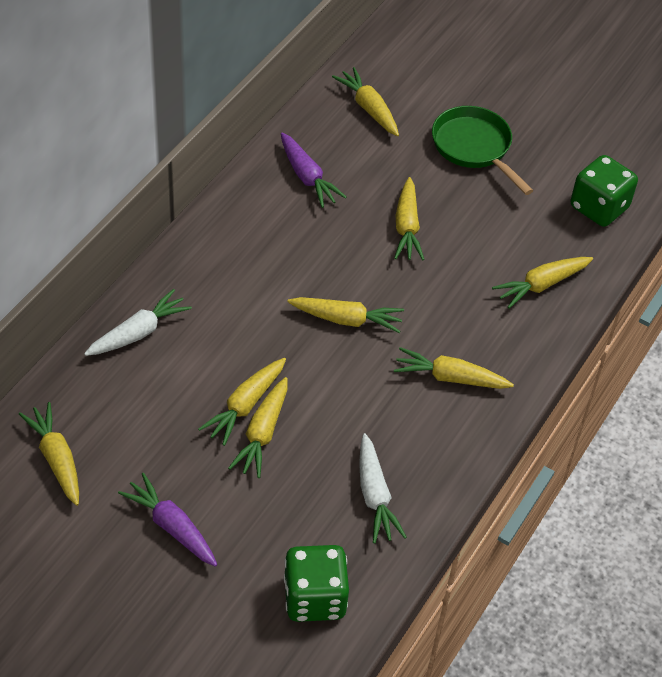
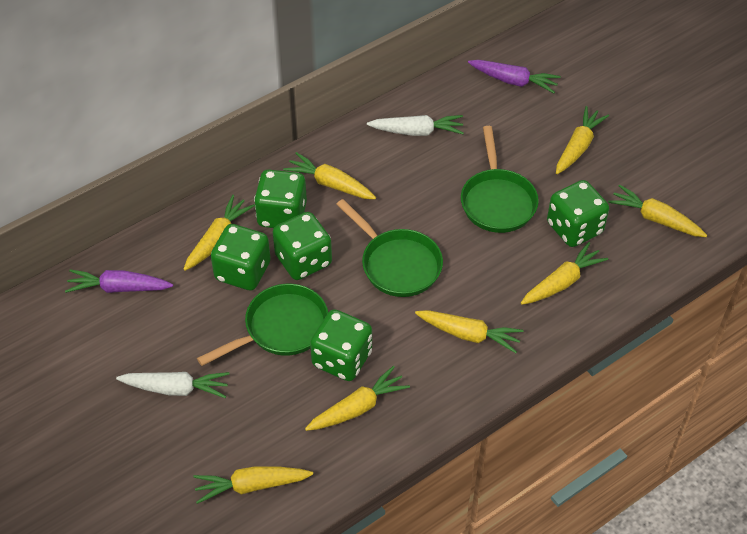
green dice: [284,545,349,622] [571,155,638,227] = 2 -> [211,224,271,291] [254,170,307,228] [273,212,332,280] [310,309,372,381] [547,180,609,247] = 5
green pan: [432,106,534,195] = 1 -> [197,284,328,366] [336,199,443,297] [461,126,539,233] = 3

